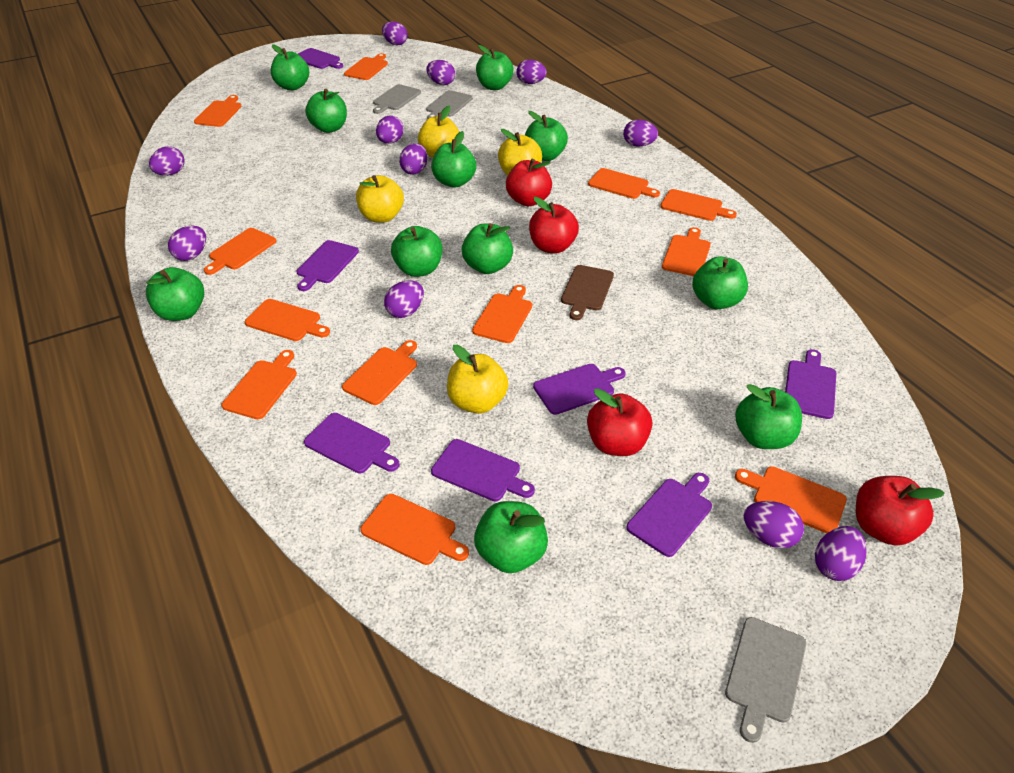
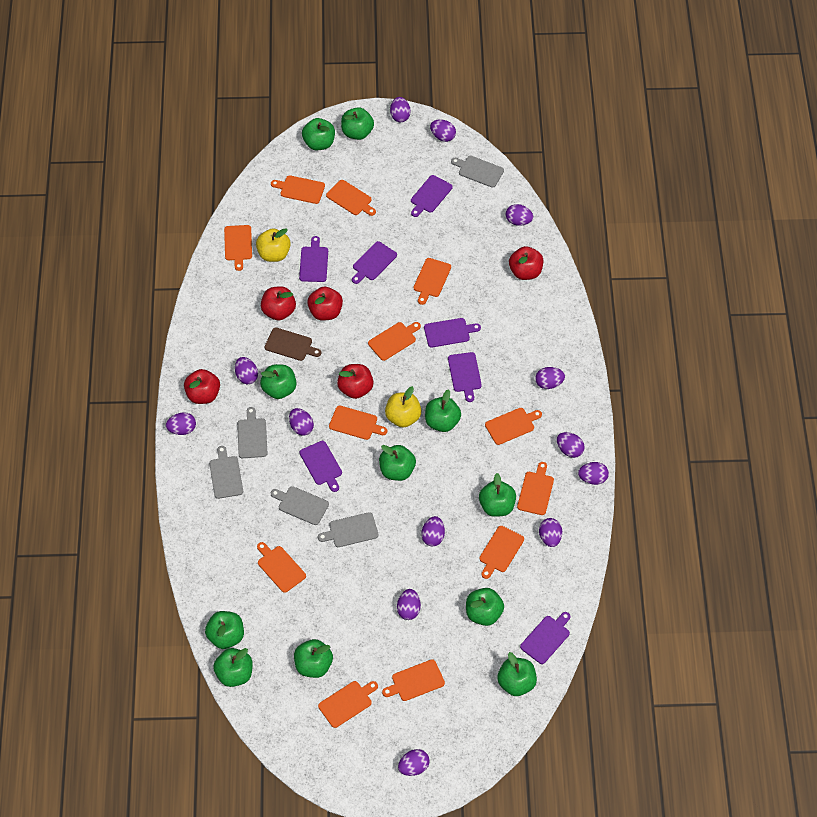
grey cutting board: [373,84,421,114] [426,90,473,118] [725,617,806,743] = 3 -> [209,446,243,499] [237,407,267,458] [271,486,329,525] [318,512,379,547] [451,156,504,188] = 5
purple egg: [149,146,184,176] [168,225,206,261] [376,115,404,143] [382,21,408,45] [384,280,424,318] [399,143,428,175] [426,60,455,85] [516,59,547,84] [623,119,658,147] [744,501,804,548] [815,526,866,581] = 11 -> [166,412,196,435] [235,357,258,384] [289,408,314,436] [390,97,411,122] [397,589,421,620] [398,749,429,776] [421,516,445,546] [430,119,456,142] [506,204,533,226] [535,367,565,389] [539,518,562,547] [557,432,585,458] [578,462,609,485] = 13
red apple: [506,159,552,206] [529,197,579,254] [587,389,652,456] [856,476,945,546] = 4 -> [184,369,220,404] [261,286,296,321] [307,287,343,321] [337,364,373,399] [509,246,543,280] = 5
yellow apple: [356,175,404,223] [418,106,459,158] [447,345,509,414] [498,129,542,176] = 4 -> [256,228,291,262] [385,386,422,428] = 2

